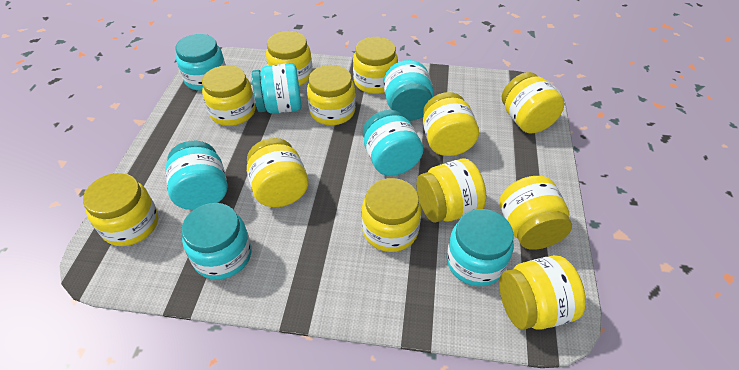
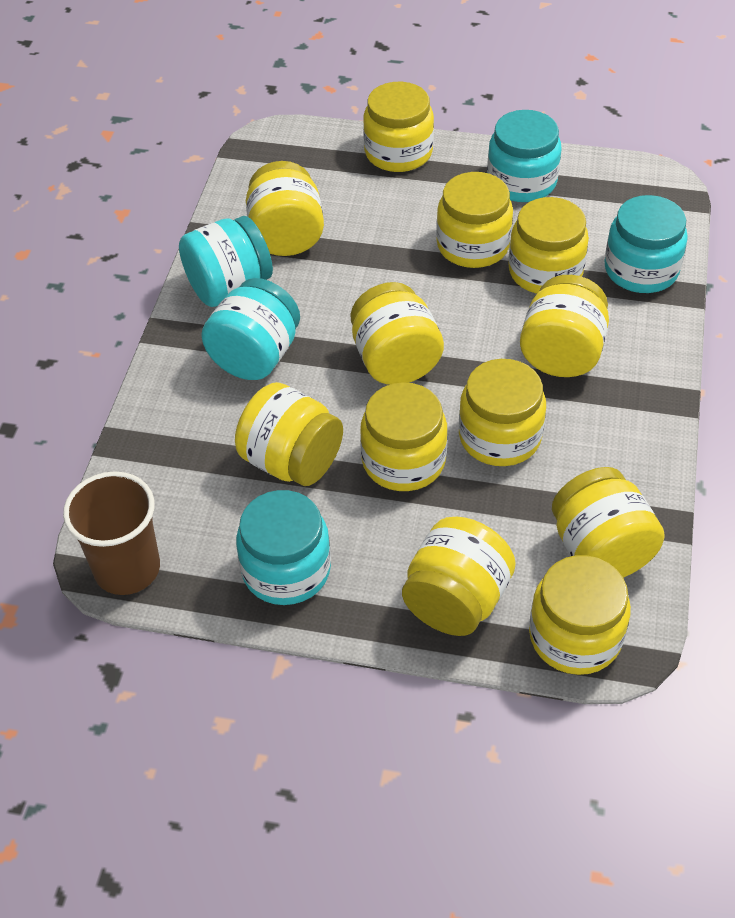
brown cup: none = 0 -> [63,471,160,595] = 1
turquoise jar: [165,141,227,210] [176,34,226,91] [181,203,251,280] [252,63,302,114] [363,110,423,176] [383,60,434,121] [447,209,514,286] = 7 -> [179,216,273,307] [201,278,300,380] [236,490,331,605] [487,110,561,202] [605,195,688,293] = 5

